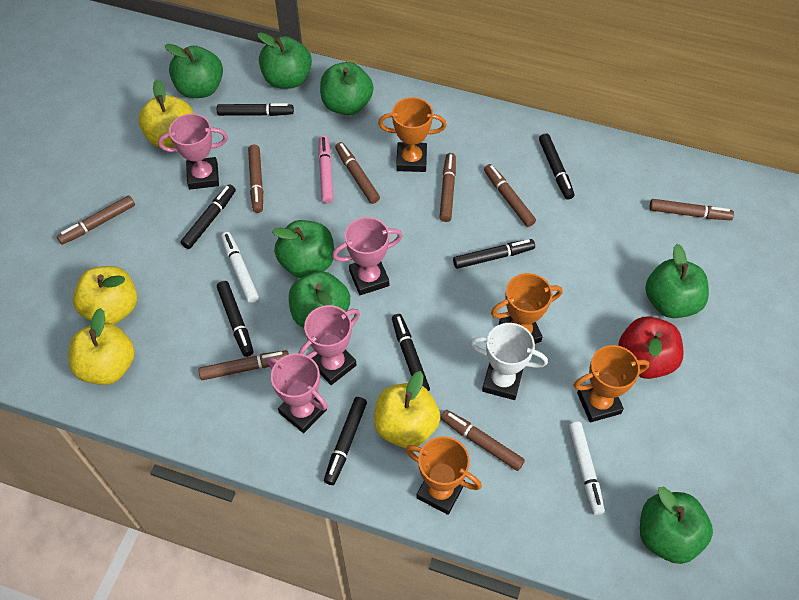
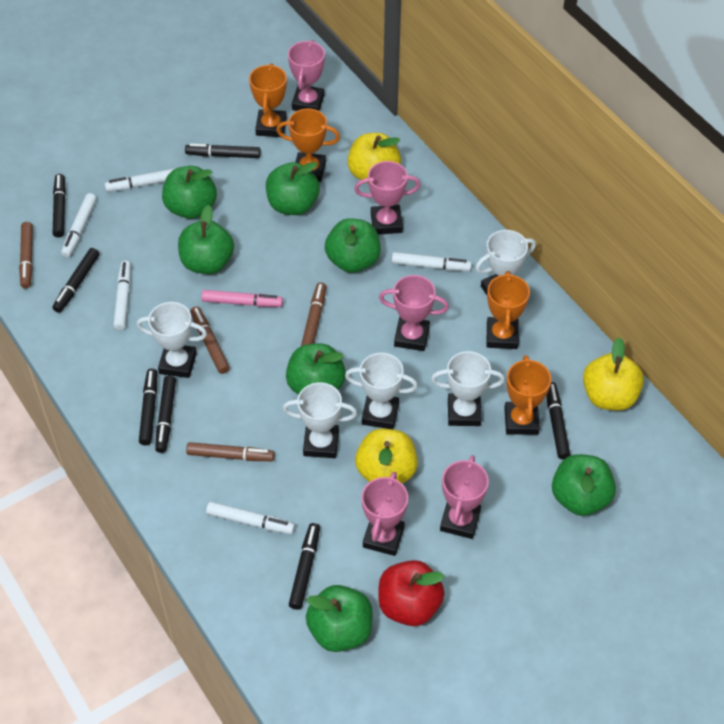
brown marker: [57,196,135,245] [198,350,289,380] [248,145,263,213] [335,142,380,204] [440,153,456,222] [441,410,525,471] [484,164,536,227] [649,199,734,220] = 8 -> [19,222,33,289] [186,442,275,461] [190,307,230,374] [301,282,326,346] = 4
pink trophy: [158,114,228,190] [267,353,328,433] [298,305,360,385] [332,217,403,295] = 4 -> [288,40,325,111] [354,161,421,235] [362,472,408,556] [379,275,449,351] [440,455,489,539] = 5
white marker: [221,232,259,303] [568,422,605,515] = 2 -> [61,193,96,257] [105,168,176,192] [113,261,131,330] [206,502,295,534] [392,252,472,271] = 5
white trophy: [470,323,548,400] = 1 -> [137,302,207,378] [283,382,357,458] [345,353,418,429] [431,351,505,426] [475,230,536,295] = 5
yellow apple: [69,308,135,385] [73,266,137,324] [139,79,194,148] [374,371,440,448] = 4 -> [348,133,401,183] [355,429,418,484] [583,337,644,411] = 3

